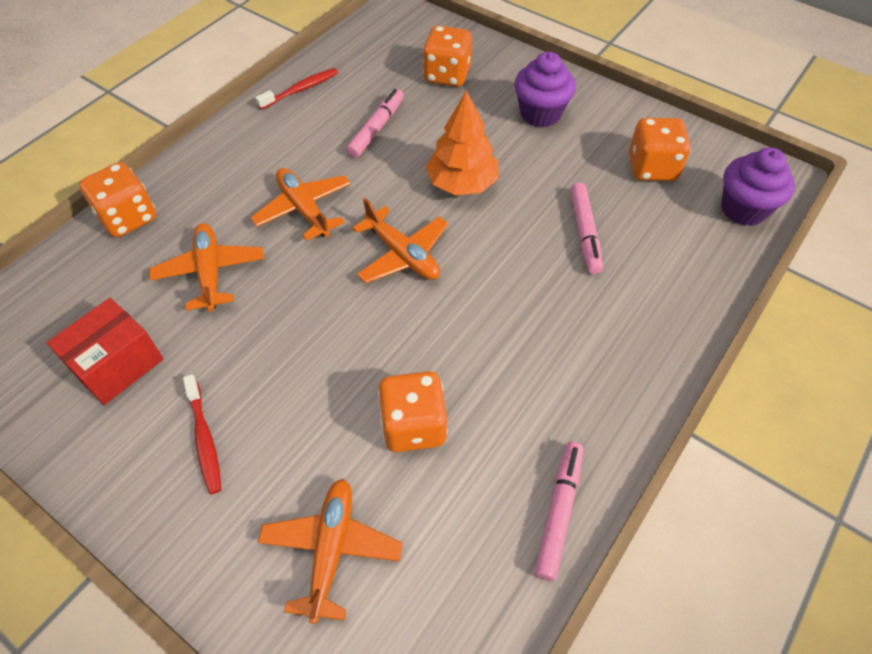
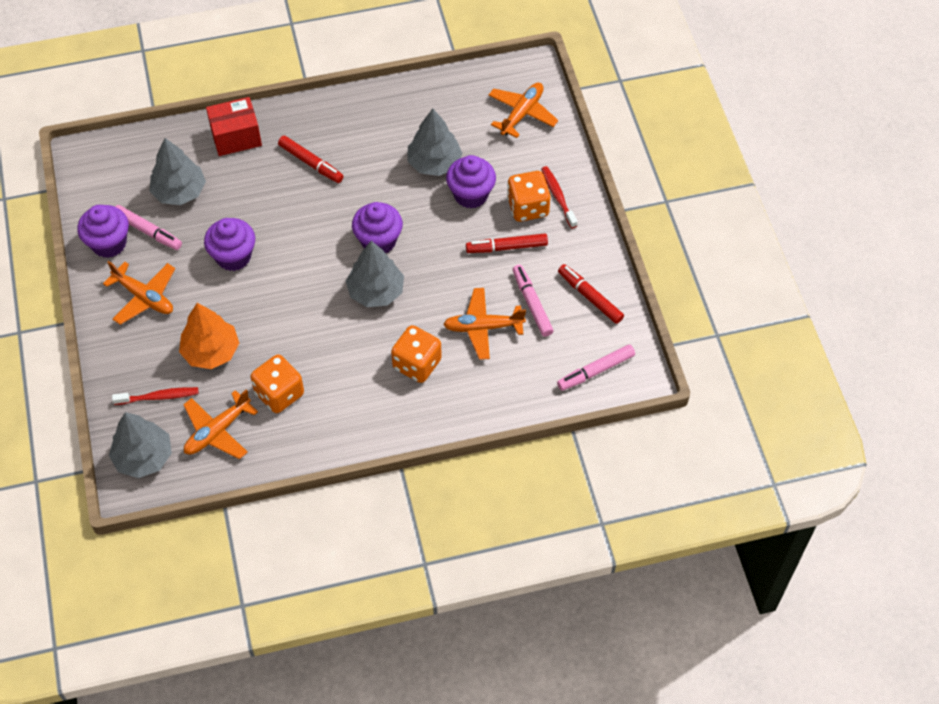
grey tree: none = 0 -> [109,412,172,478] [149,138,206,205] [346,241,404,307] [408,109,463,176] = 4
orange dice: [79,162,156,237] [378,371,448,452] [422,26,472,87] [629,118,691,181] = 4 -> [250,354,304,413] [391,325,442,383] [507,171,550,222] = 3
purple cupcake: [514,52,576,127] [721,148,795,226] = 2 -> [77,205,129,258] [204,218,255,271] [352,202,403,253] [446,155,496,209] = 4
red marker: none = 0 -> [278,135,344,183] [466,234,548,253] [558,264,624,324] = 3

